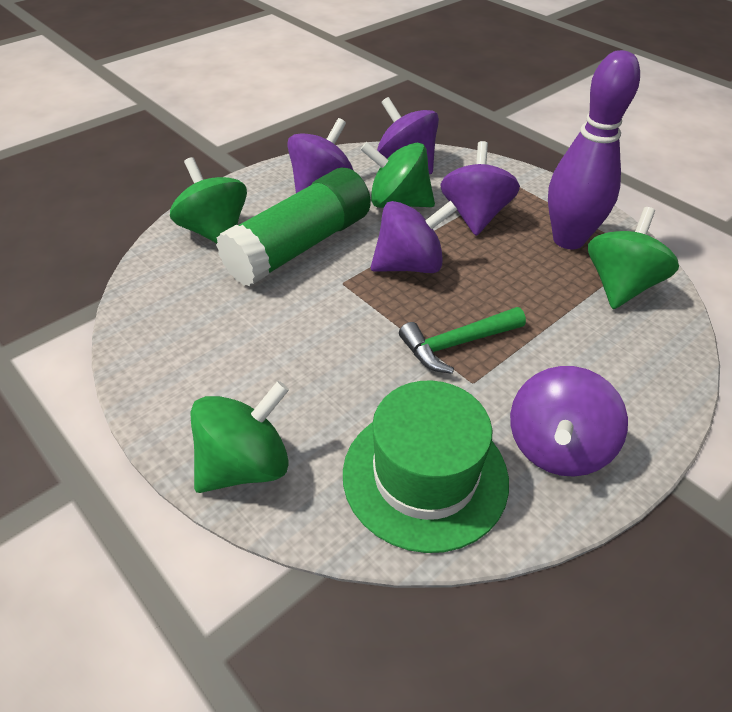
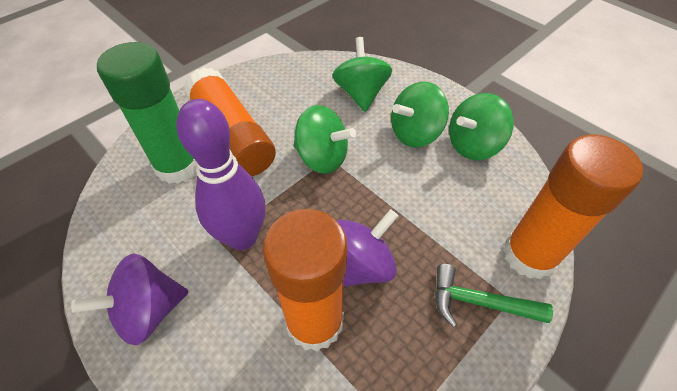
green hat: [343,380,509,553] = 1 -> none = 0
orange glue stick: none = 0 -> [183,67,276,176] [263,209,348,352] [503,134,643,279] = 3
purple spinning top: [287,118,354,193] [371,201,457,273] [377,97,439,174] [440,141,520,236] [510,366,628,477] = 5 -> [71,253,188,345] [336,209,398,287] = 2

